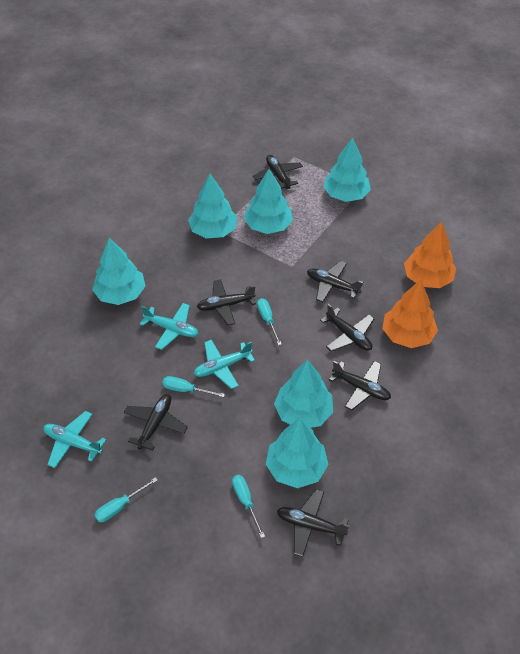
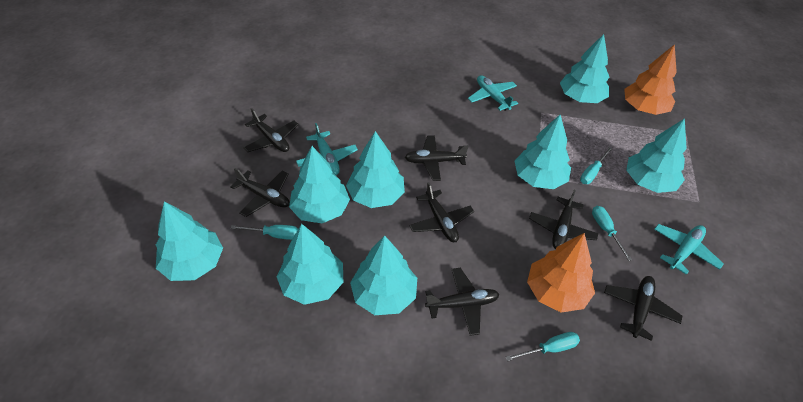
turquoise tree: [92,237,146,305] [188,174,237,238] [244,169,293,234] [266,418,329,488] [274,360,333,428] [323,137,371,202] = 6 -> [156,201,223,281] [277,224,343,305] [289,146,350,223] [346,131,405,208] [350,236,417,315] [514,115,571,189] [560,34,609,103] [626,118,687,193] = 8

